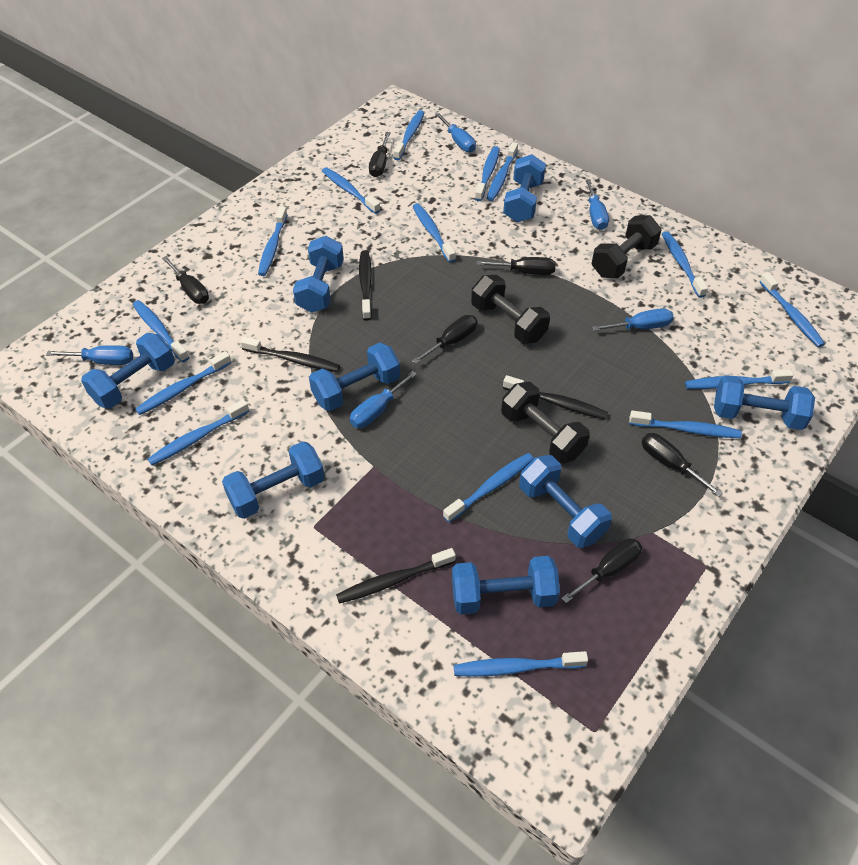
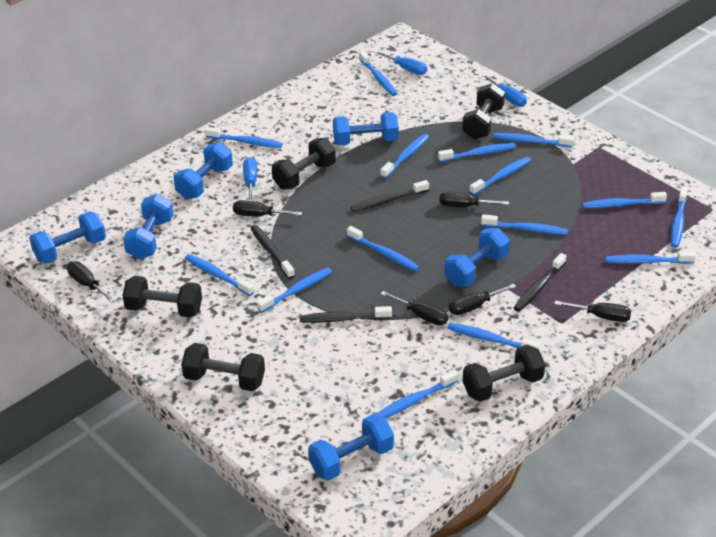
black dumbbell: [471,275,550,344] [501,382,590,463] [592,215,661,278] = 3 -> [122,276,202,318] [181,343,265,391] [272,138,336,189] [462,83,505,139] [462,345,545,402] = 5
blue dumbbell: [81,333,175,409] [222,441,325,519] [293,236,344,313] [309,342,400,411] [452,556,560,614] [503,154,546,222] [519,455,612,548] [714,375,815,430] = 8 -> [29,211,106,264] [123,194,173,259] [174,142,233,199] [308,414,394,481] [333,112,399,146] [444,228,510,287] = 6
blue screwdriver: [46,345,133,365] [350,371,417,428] [435,113,476,153] [586,179,609,230] [592,308,674,331] = 5 -> [243,157,257,201] [374,50,427,75] [482,74,527,107] = 3

